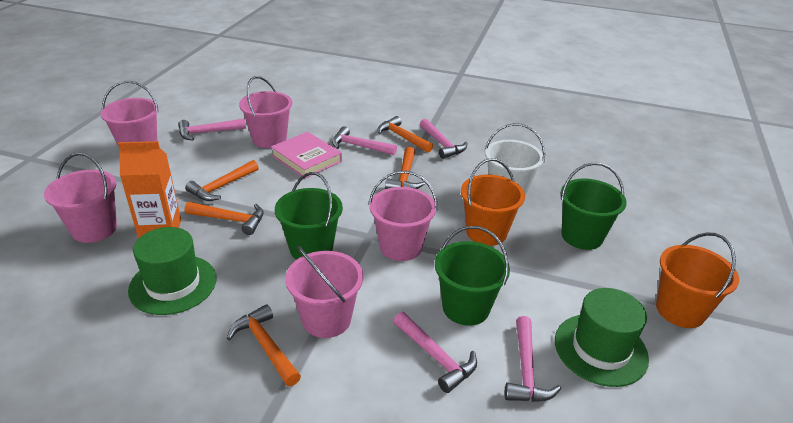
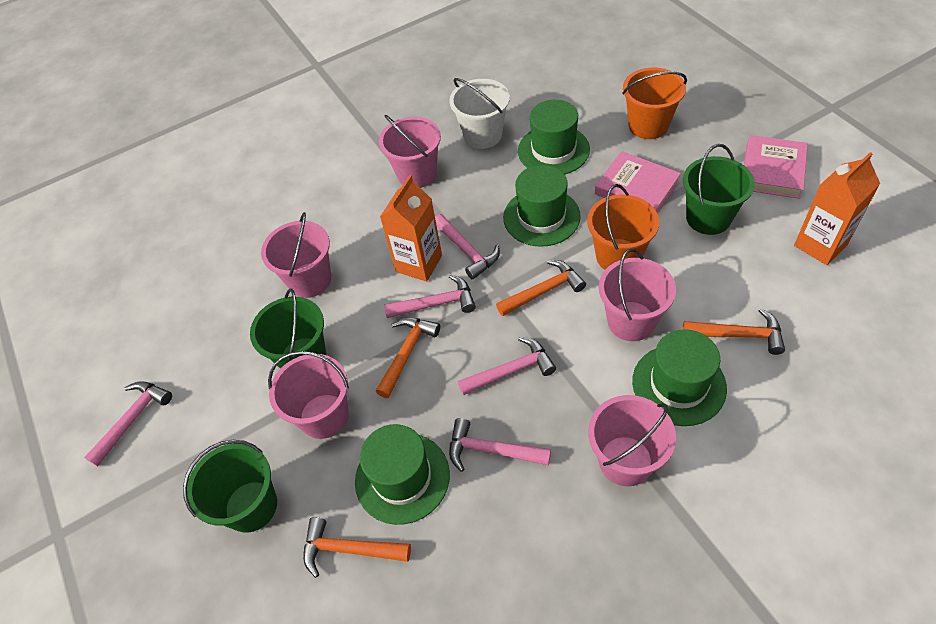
green hat: [128,227,217,315] [555,288,649,387] = 2 -> [355,424,450,525] [503,165,581,247] [518,100,590,175] [632,329,727,426] = 4
orange carton: [118,141,181,239] = 1 -> [380,175,442,282] [794,152,880,265] = 2
orange hammer: [185,160,259,201] [185,202,264,235] [227,304,301,386] [377,116,433,152] [385,147,425,189] = 5 -> [303,517,411,578] [376,317,440,398] [496,260,586,316] [683,308,785,355] = 4
pink book: [271,132,342,179] = 1 -> [595,151,681,214] [744,135,808,199] = 2

